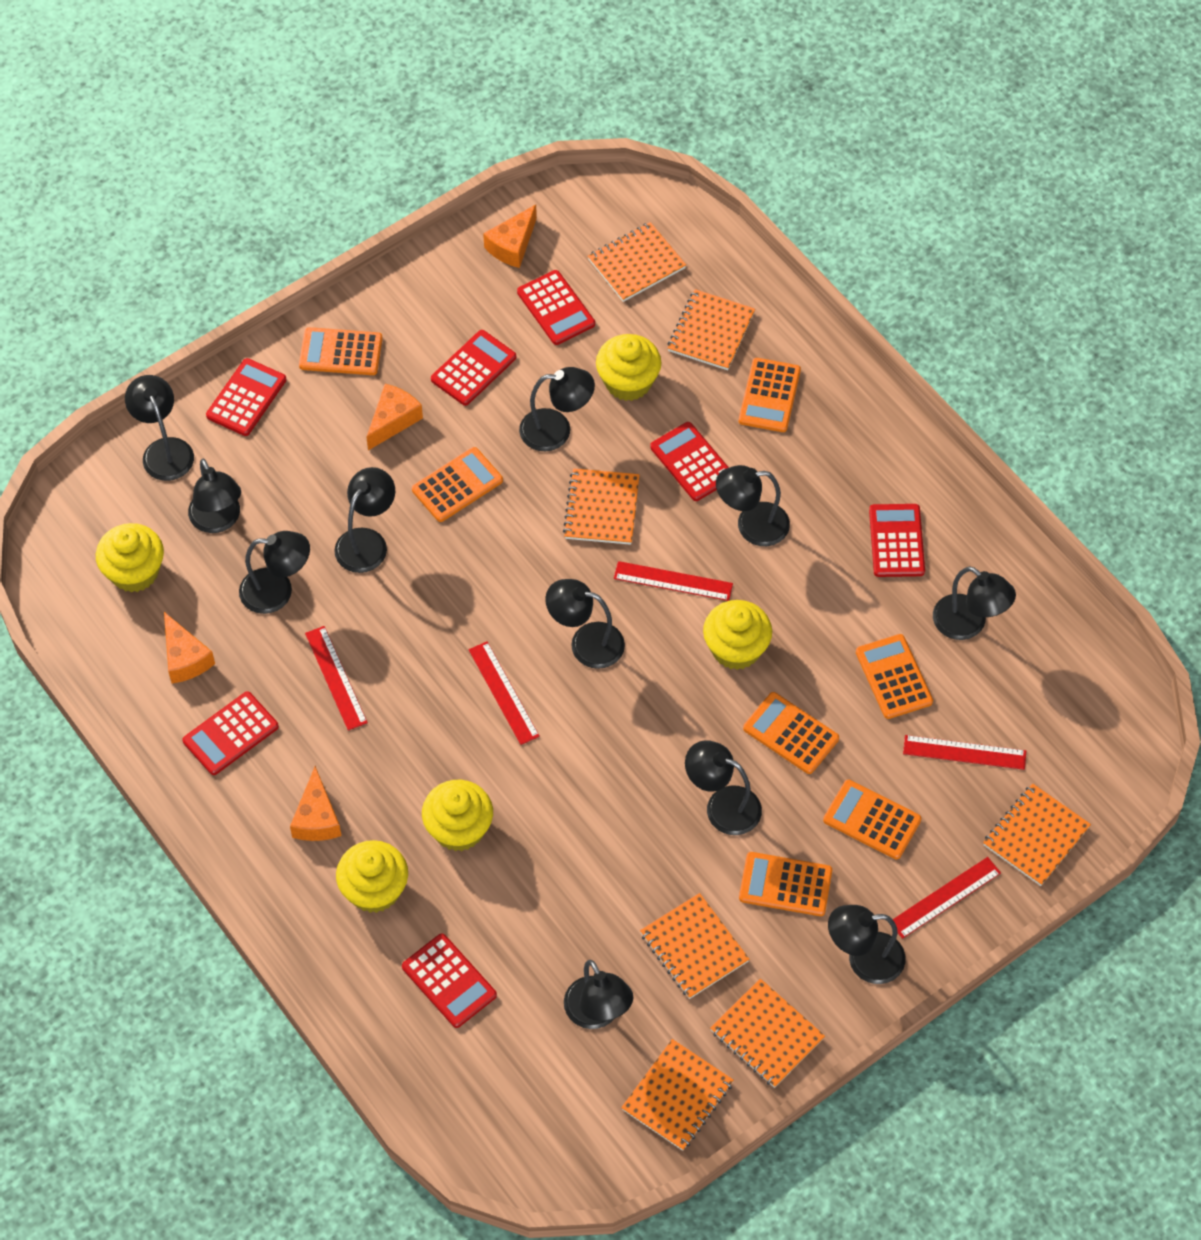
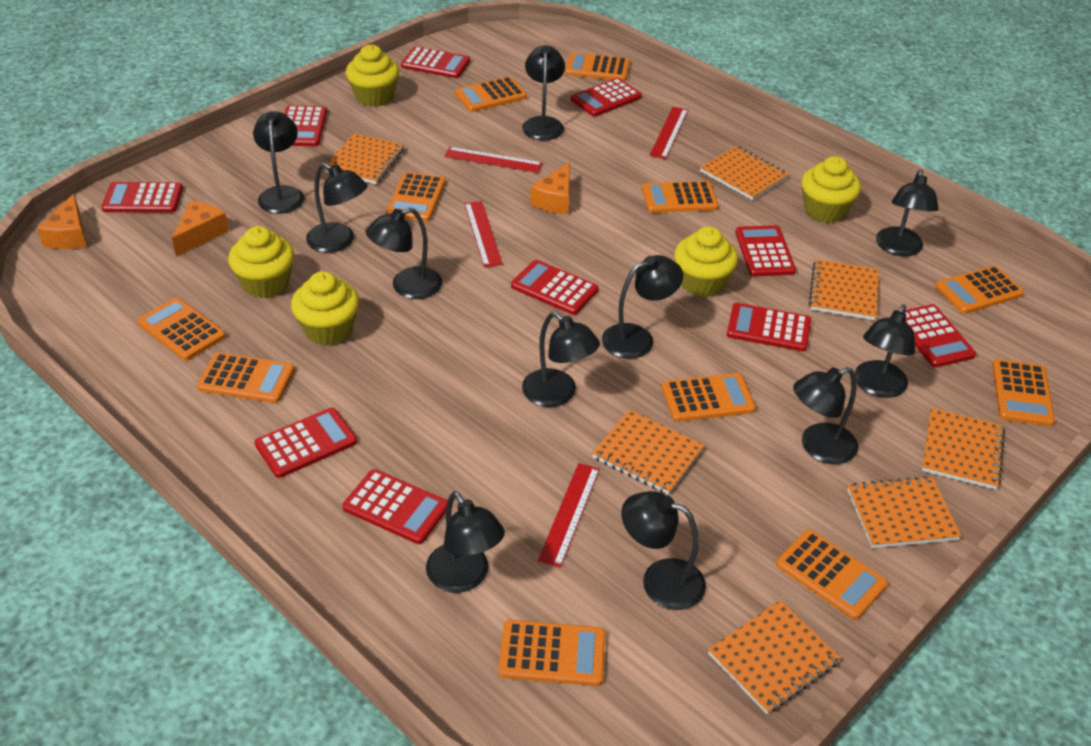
orange calculator: [299,327,383,375] [412,447,503,522] [739,358,801,432] [739,852,832,916] [743,692,839,774] [823,780,922,859] [856,634,933,719] = 7 -> [137,297,226,361] [197,352,295,403] [386,172,445,221] [455,76,527,112] [498,620,605,686] [565,52,630,81] [642,181,718,213] [661,373,756,422] [776,530,888,620] [935,265,1024,314] [992,359,1055,426] = 11
orange cheese: [164,612,215,684] [290,766,341,841] [366,384,423,450] [483,205,537,268] = 4 -> [37,193,87,249] [172,201,229,257] [530,162,570,214] = 3
red calculator: [183,691,279,775] [206,358,286,436] [402,934,497,1028] [431,330,516,406] [517,270,595,345] [650,422,729,501] [869,504,925,577] = 7 -> [101,182,183,213] [255,408,357,478] [284,105,327,146] [342,469,448,544] [401,46,470,78] [511,260,599,315] [571,78,642,117] [727,303,811,351] [735,225,796,276] [905,304,976,367] = 10
red ruler: [305,626,368,731] [469,641,540,745] [614,561,733,601] [892,857,1001,939] [903,735,1026,770] = 5 -> [444,147,543,173] [464,201,503,267] [538,463,600,568] [650,107,688,159] = 4

